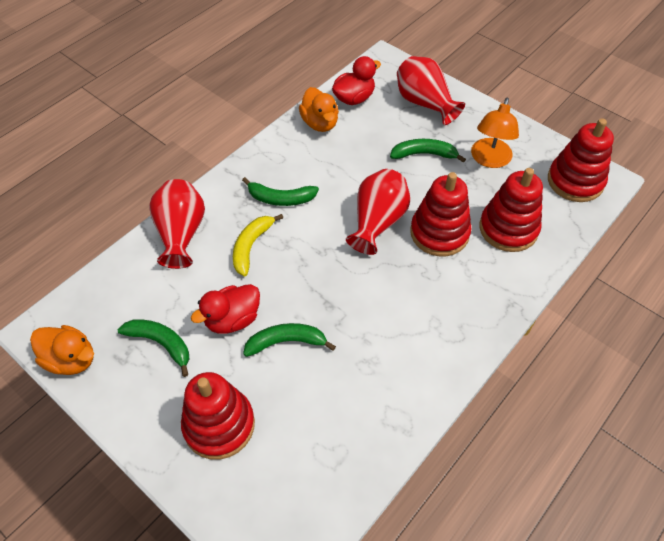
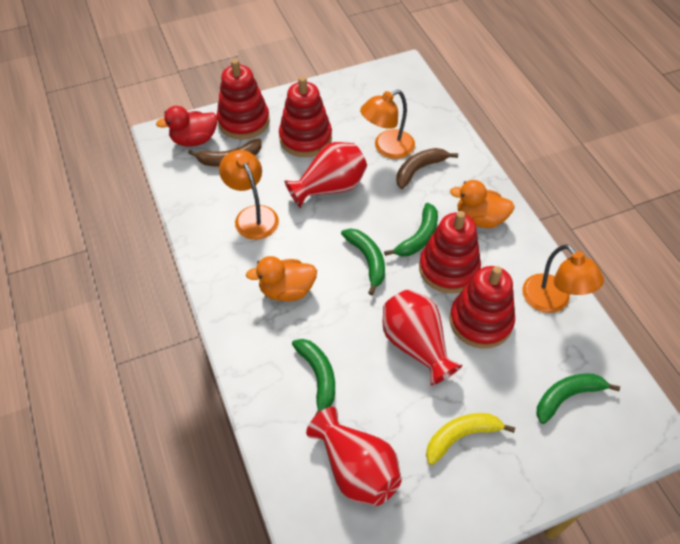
brown banana: none = 0 -> [188,139,262,167] [396,148,458,189] = 2
orange lamp: [471,98,519,168] = 1 -> [219,150,279,240] [360,90,415,159] [523,244,604,313] = 3
red duck: [191,284,260,334] [332,56,381,105] = 2 -> [156,106,217,147] = 1

